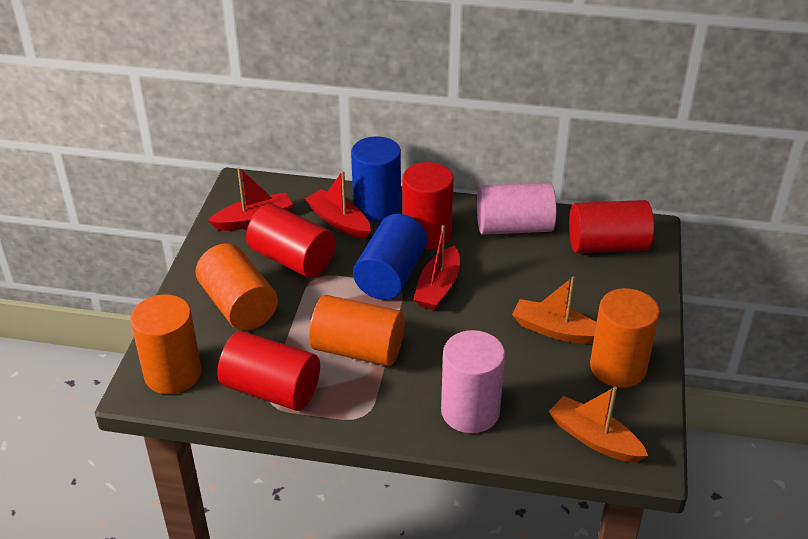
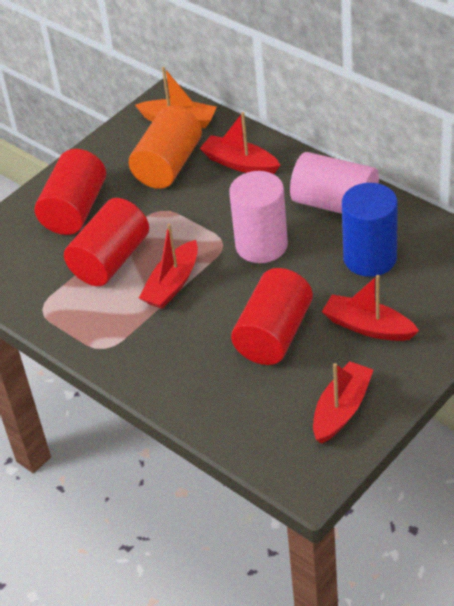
blue cylinder: [351,137,401,222] [353,214,427,300] = 2 -> [342,183,398,277] = 1
orange boat: [512,276,597,344] [549,386,648,463] = 2 -> [135,67,217,128] = 1
orange cylinder: [130,294,201,394] [196,243,278,331] [309,295,405,366] [590,288,660,388] = 4 -> [129,106,202,189] = 1
red boat: [208,167,293,231] [305,171,371,239] [413,225,460,310] = 3 -> [139,224,198,309] [200,112,280,174] [313,361,373,444] [322,275,419,341] = 4
red cylinder: [217,331,320,411] [246,204,335,278] [402,162,454,250] [569,200,654,253] = 4 -> [35,149,106,235] [64,198,149,286] [231,268,313,365] = 3

